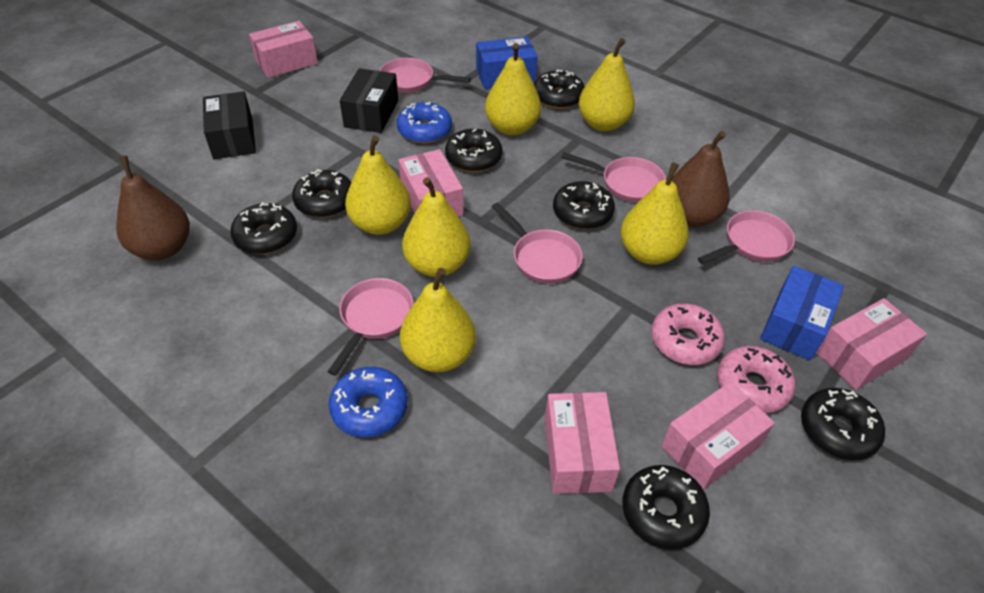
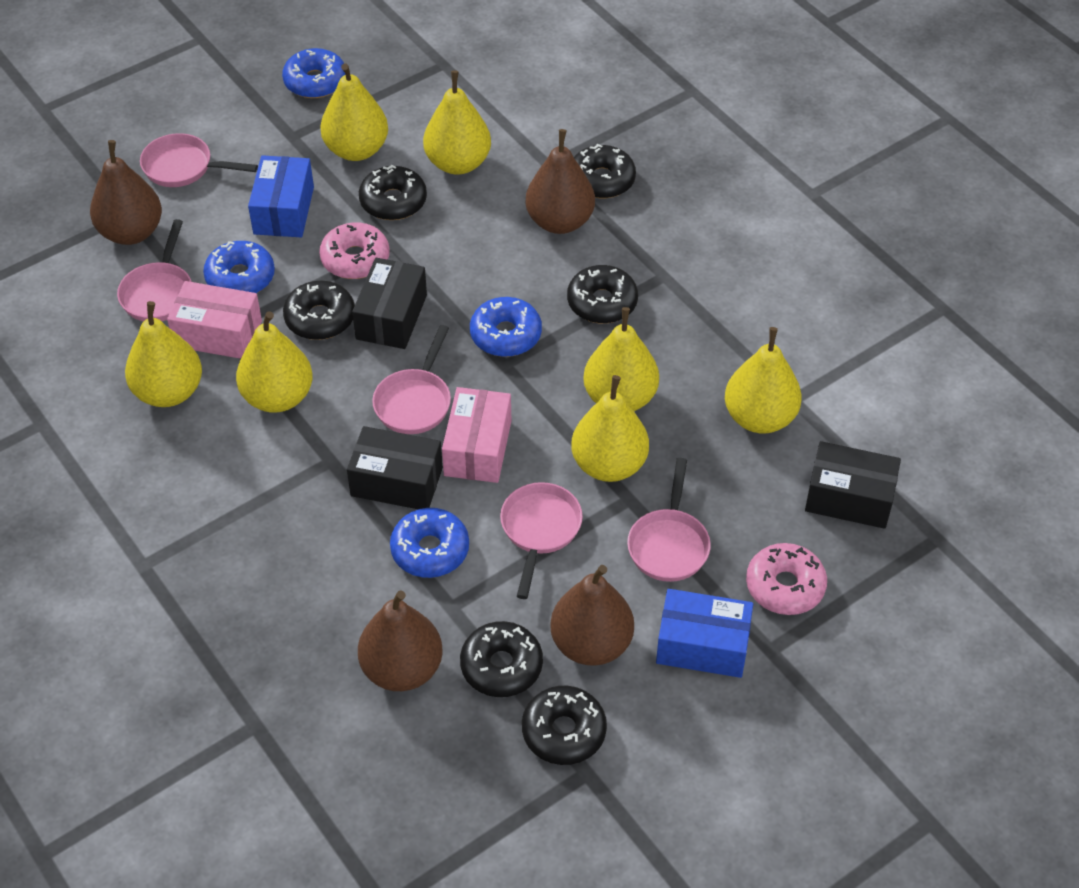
black box: [203,91,256,159] [340,68,398,133] = 2 -> [347,426,443,509] [352,258,427,349] [805,441,901,529] = 3
black donut: [230,202,297,254] [292,169,351,218] [445,128,502,172] [534,69,585,109] [553,181,615,229] [622,465,710,550] [801,388,885,460] = 7 -> [283,280,355,340] [359,165,427,220] [460,621,543,697] [522,686,607,765] [567,265,638,323] [574,144,636,198] = 6
blue donut: [329,367,408,437] [397,102,452,143] = 2 -> [203,241,275,293] [282,48,345,98] [390,508,469,578] [470,297,542,357] = 4
brown pear: [116,156,190,260] [671,131,729,227] = 2 -> [90,140,162,245] [358,591,443,691] [526,129,595,234] [550,565,634,666] = 4
pink box: [249,21,318,78] [398,149,463,217] [545,392,620,494] [661,382,775,490] [816,298,927,390] = 5 -> [167,281,262,359] [442,387,511,483] = 2
yellow pear: [345,136,411,235] [400,268,476,372] [402,177,471,277] [485,43,541,135] [579,38,635,131] [621,162,689,265] = 6 -> [125,301,202,407] [236,311,313,413] [320,63,388,161] [423,70,491,175] [571,375,649,482] [583,307,659,411] [725,327,802,434] = 7

